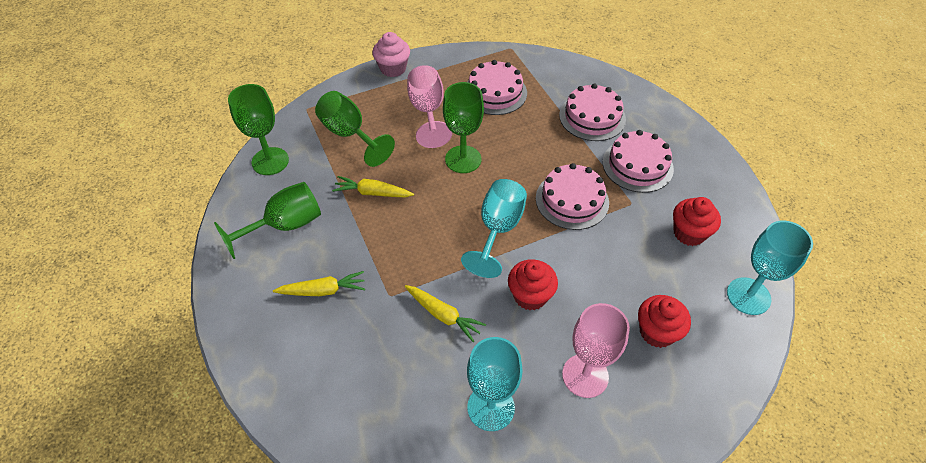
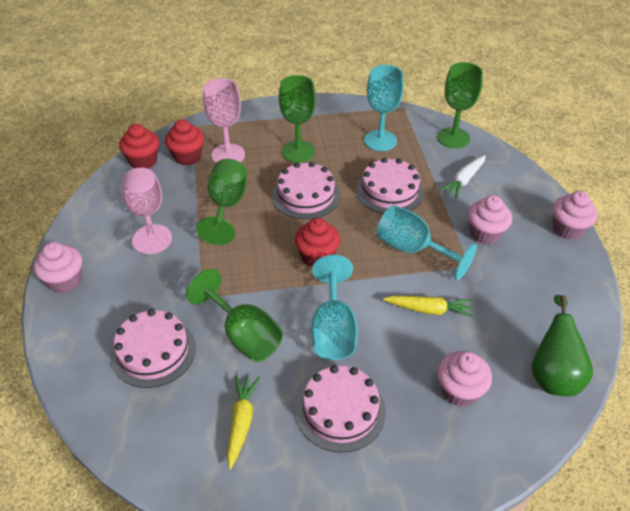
green pear: none = 0 -> [531,295,593,396] = 1
pink cupcake: [372,32,410,77] = 1 -> [34,242,82,293] [437,351,492,407] [468,195,512,245] [552,191,598,240] = 4
white carrot: none = 0 -> [440,155,486,199] = 1
yellow carrot: [273,271,365,296] [332,176,414,197] [405,285,486,342] = 3 -> [227,375,260,469] [383,296,474,318] = 2

